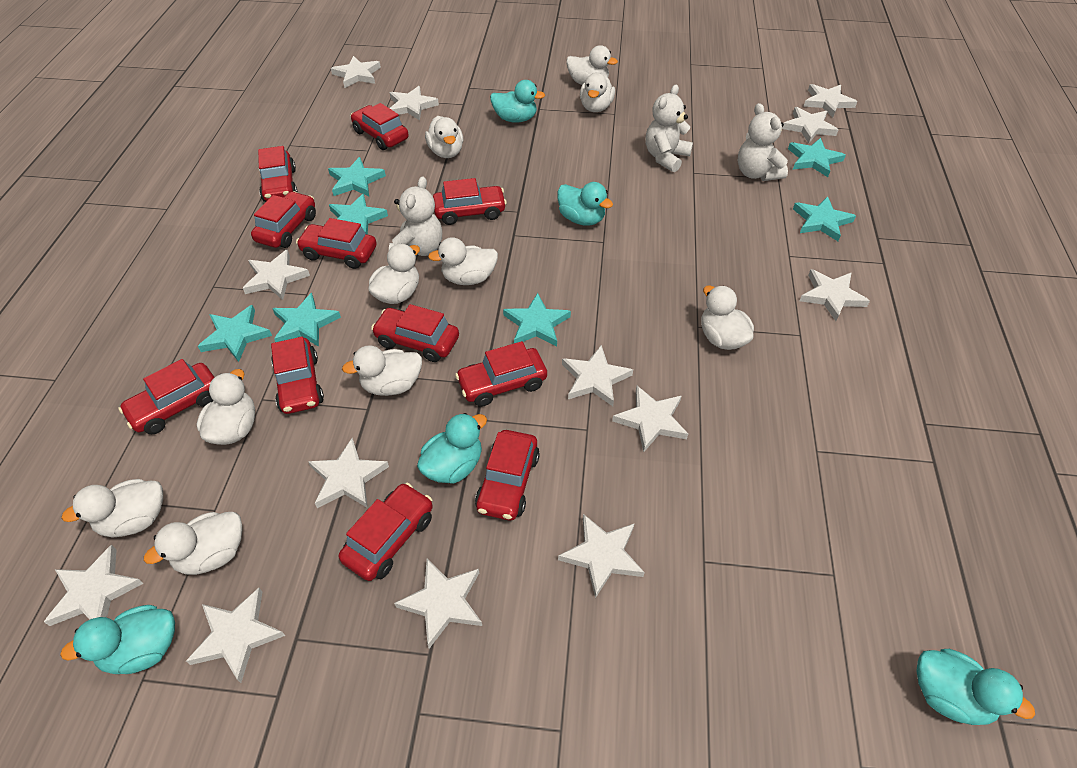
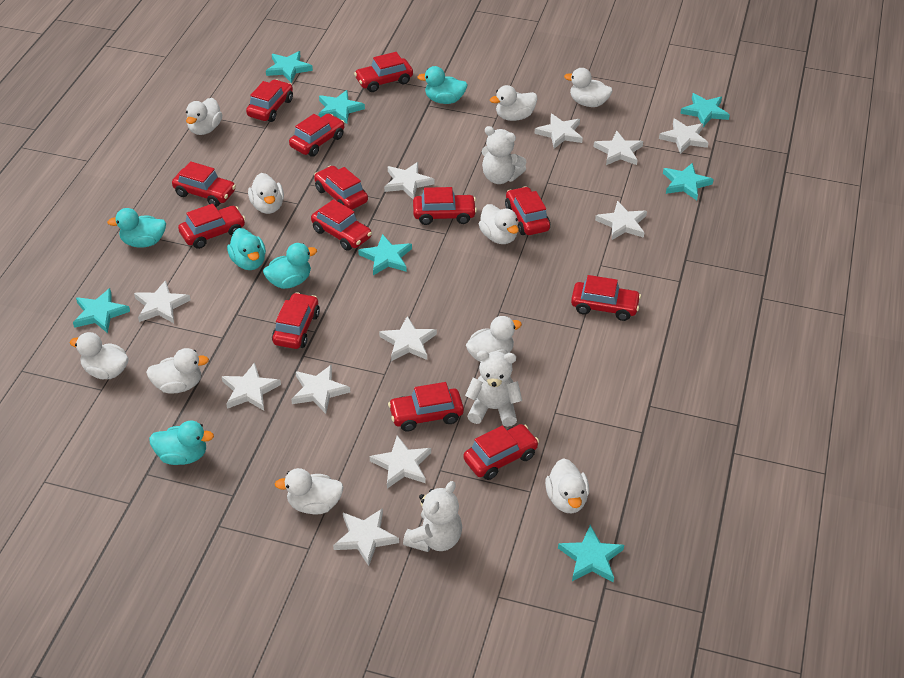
red car: [118,359,215,434] [251,191,316,248] [258,146,298,202] [271,337,324,414] [296,218,377,269] [339,483,433,581] [351,103,409,150] [371,304,459,362] [433,178,507,225] [455,341,547,407] [475,430,540,520] = 11 -> [172,161,236,207] [178,204,245,249] [246,79,293,122] [272,292,320,349] [289,114,345,157] [311,199,372,251] [314,166,368,210] [354,52,413,92] [388,382,464,432] [413,187,477,225] [463,424,539,480] [505,186,550,235] [571,275,641,321] = 13
white star: [44,545,144,626] [186,588,285,683] [243,249,310,300] [308,438,389,508] [331,56,381,88] [390,86,439,120] [394,559,482,648] [558,514,645,598] [562,345,633,406] [612,386,688,452] [782,107,838,143] [800,269,870,321] [803,84,857,117] = 13 -> [134,280,191,323] [221,362,281,411] [291,365,350,414] [333,508,399,566] [370,435,431,488] [379,316,437,361] [384,162,434,199] [534,114,583,149] [593,131,643,165] [595,201,647,240] [659,119,708,154] = 11

